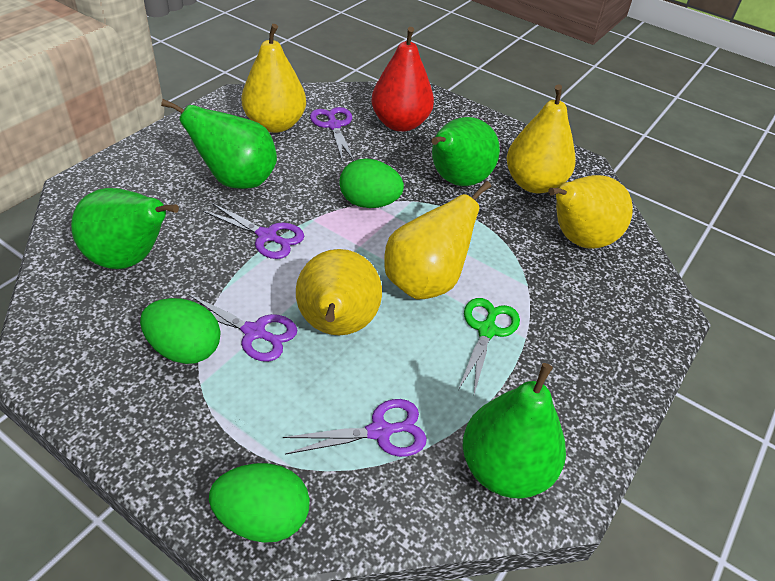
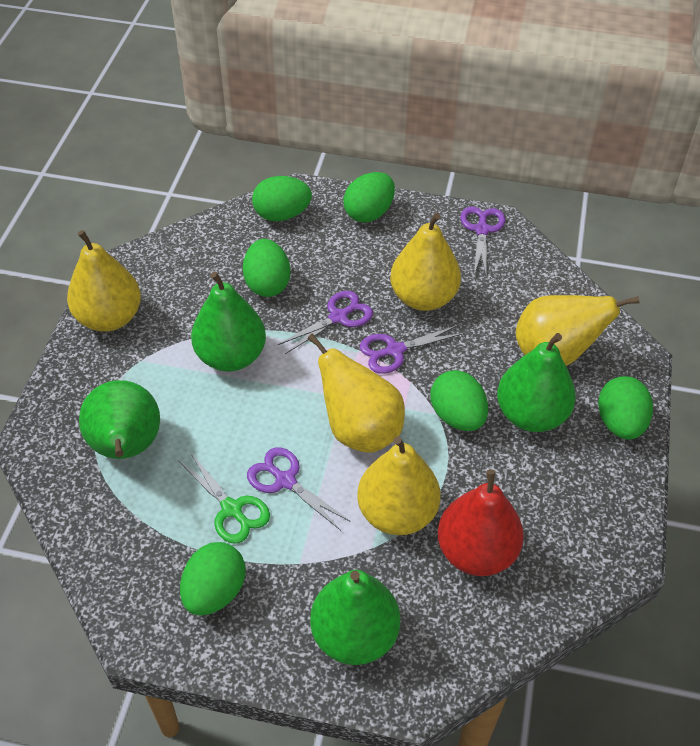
green egg: [140,298,221,364] [209,463,310,543] [339,158,404,208] = 3 -> [180,542,245,616] [243,239,291,297] [252,176,312,221] [343,172,395,223] [430,370,488,431] [598,376,653,440] = 6

